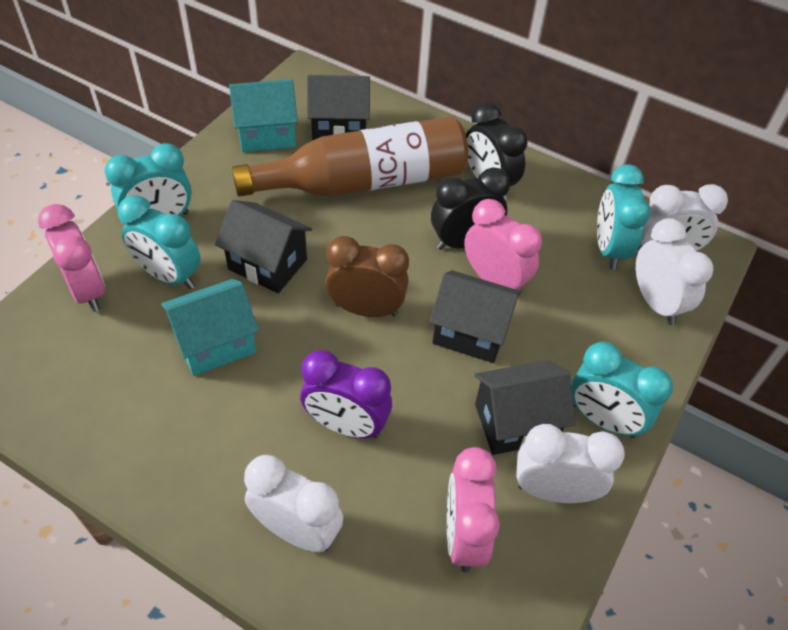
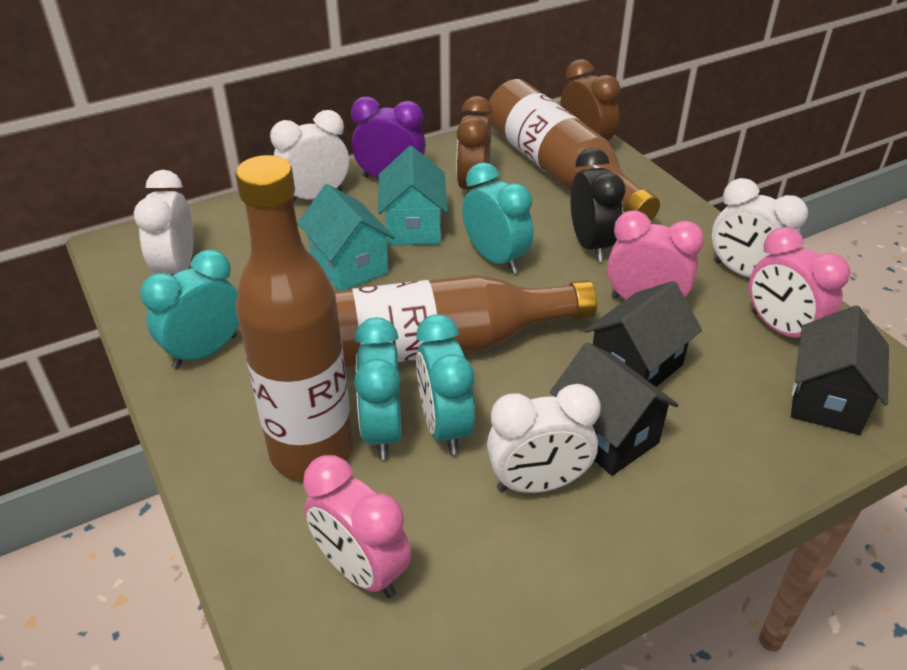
black clock: [431,167,510,250] [466,102,528,199] = 2 -> [571,148,625,262] = 1
black house: [215,200,312,293] [307,75,370,141] [430,270,521,363] [474,360,576,455] = 4 -> [550,342,679,476] [585,281,702,387] [791,305,889,435] = 3
brown bottle: [232,116,468,197] = 1 -> [235,155,353,480] [335,275,597,368] [486,79,660,221] = 3
brown clock: [325,236,409,317] = 1 -> [456,96,492,192] [560,59,620,141] = 2

